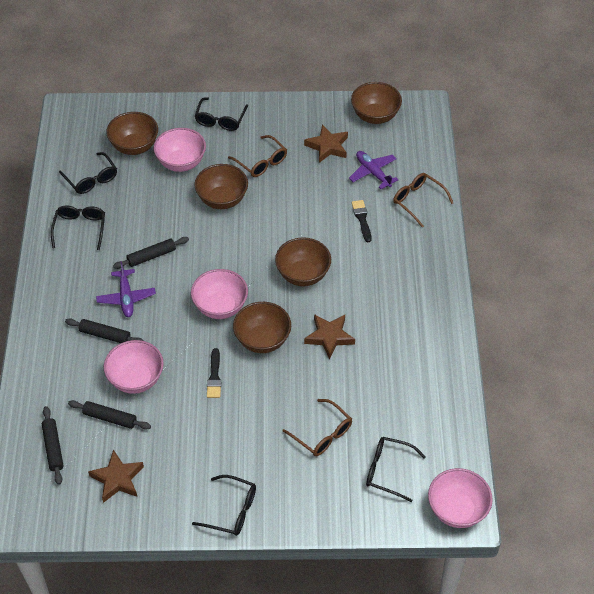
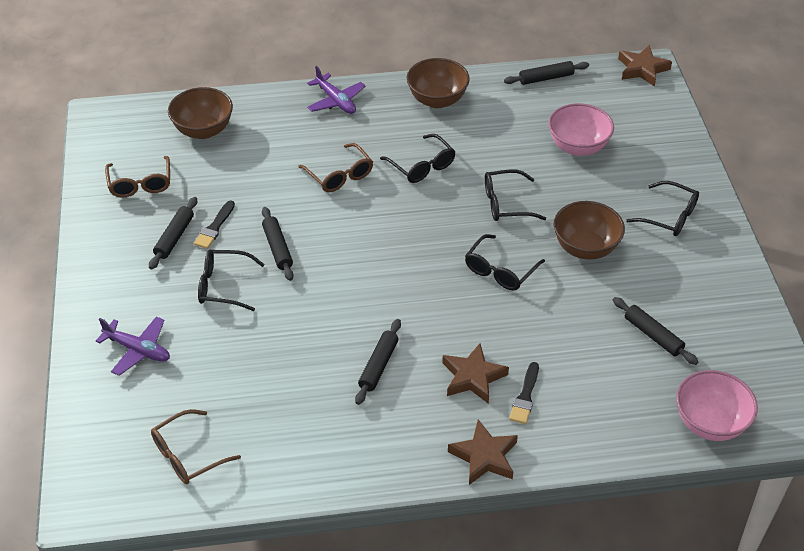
black rolling pin: [42,406,64,485] [65,318,144,343] [68,400,151,430] [113,237,189,269] = 4 -> [149,197,197,269] [262,207,294,281] [355,319,401,405] [504,61,589,85] [613,297,698,365] = 5
brown bowl: [106,112,158,155] [195,164,248,209] [233,302,291,353] [275,237,331,286] [351,82,402,124] = 5 -> [168,87,233,139] [407,58,470,108] [554,201,625,260] = 3
pink bowl: [104,340,164,394] [154,128,206,172] [191,269,248,319] [428,468,493,528] = 4 -> [548,103,614,156] [676,370,758,441] = 2

